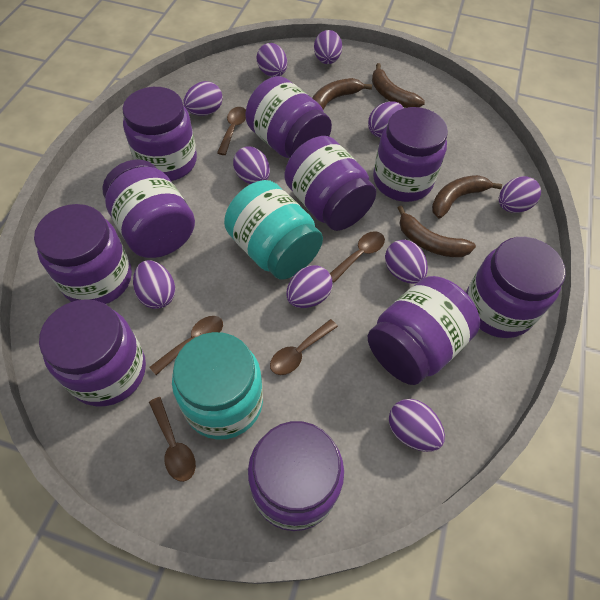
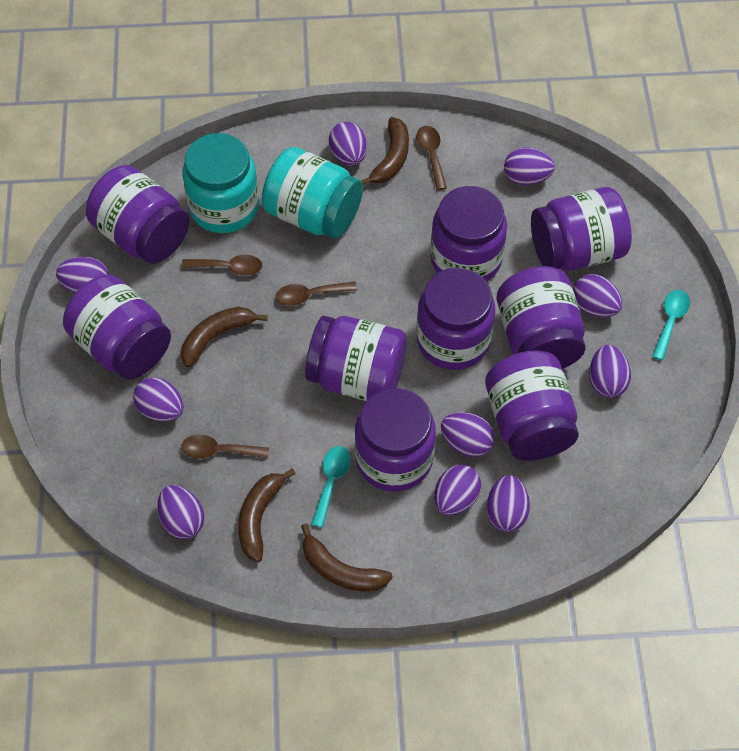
brown spoon: [149,397,196,482] [150,316,223,375] [217,107,246,155] [270,319,338,375] [330,231,385,282] = 5 -> [181,434,269,458] [182,255,262,276] [276,281,357,306] [416,126,447,190] = 4
purple jar: [34,204,132,304] [39,299,146,406] [102,160,195,258] [122,87,197,181] [245,76,332,158] [248,421,344,531] [284,136,376,231] [368,276,480,385] [373,107,448,202] [466,237,566,338] = 10 -> [63,275,171,380] [86,165,190,264] [305,316,407,401] [355,388,436,492] [417,268,495,370] [430,186,507,282] [485,350,579,461] [497,266,586,369] [531,187,632,271] = 9
turquoise spoon: none = 0 -> [311,446,351,528] [652,290,690,360] = 2

